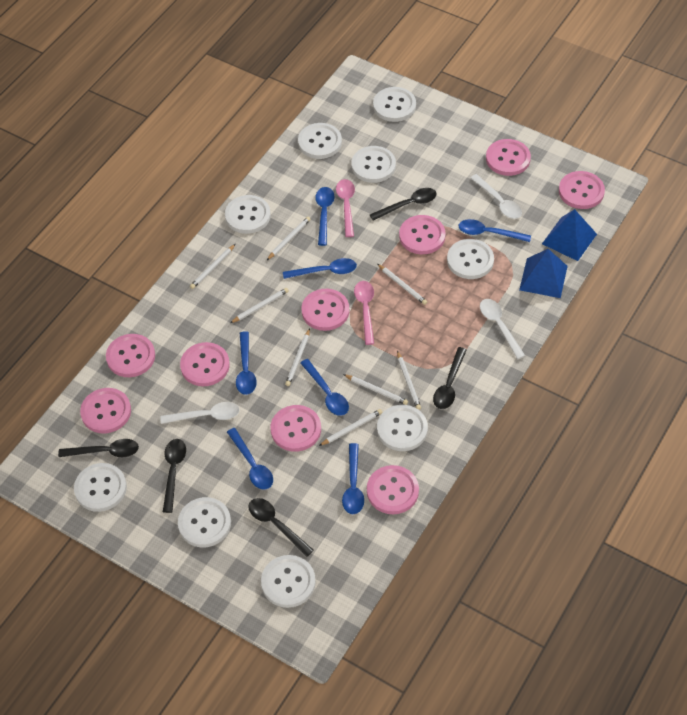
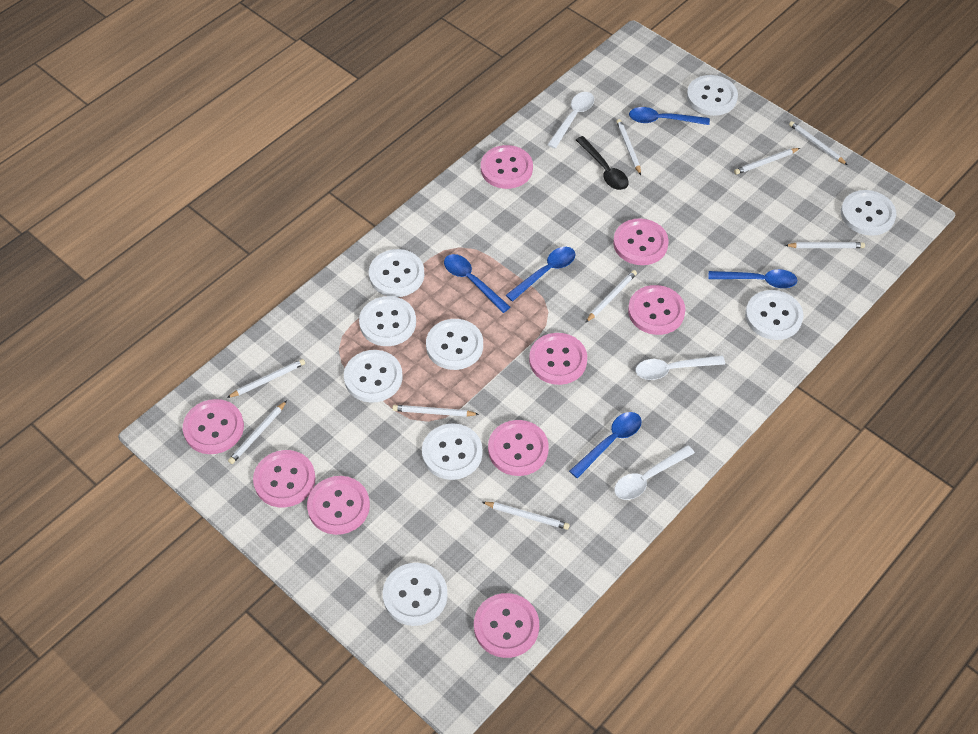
black spoon: [58,439,139,457] [163,439,186,513] [248,498,314,557] [370,188,437,221] [433,347,467,409] = 5 -> [576,136,629,190] = 1
blue pyramid: [519,249,568,298] [542,209,597,261] = 2 -> none = 0
blue spoon: [227,428,273,490] [236,331,257,395] [283,258,357,279] [301,359,349,416] [315,187,335,246] [342,443,364,514] [459,219,531,242] = 7 -> [444,254,510,313] [506,247,575,302] [569,412,642,478] [629,107,710,125] [708,269,798,288] = 5
pink spoon: [336,179,355,237] [354,281,374,345] = 2 -> none = 0
white pencil: [190,244,235,289] [230,288,289,323] [267,217,311,260] [285,328,310,386] [319,409,382,446] [343,374,408,405] [377,264,427,305] [397,351,421,410] = 8 -> [227,359,305,398] [228,401,287,464] [392,405,479,417] [482,502,570,530] [585,270,637,323] [616,119,641,175] [734,148,800,175] [785,242,865,248] [789,121,848,165] = 9

